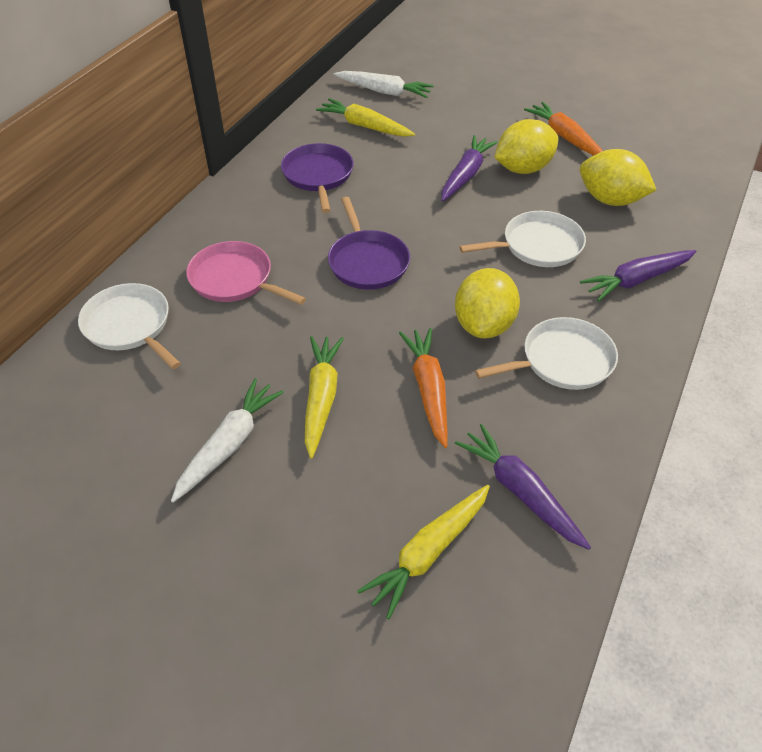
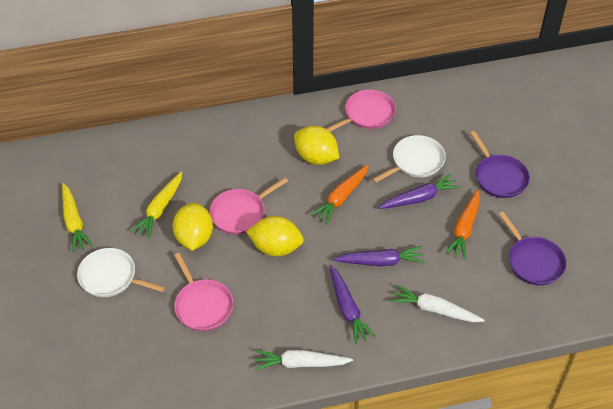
pink pan: [186,241,306,305] = 1 -> [174,253,233,331] [210,177,288,235] [326,90,396,132] = 3
white pan: [78,283,181,369] [459,211,586,267] [475,317,618,390] = 3 -> [77,248,165,297] [372,135,446,183] = 2
yellow carrot: [305,336,344,459] [316,98,415,137] [357,485,490,619] = 3 -> [62,183,93,252] [131,171,182,238] = 2

